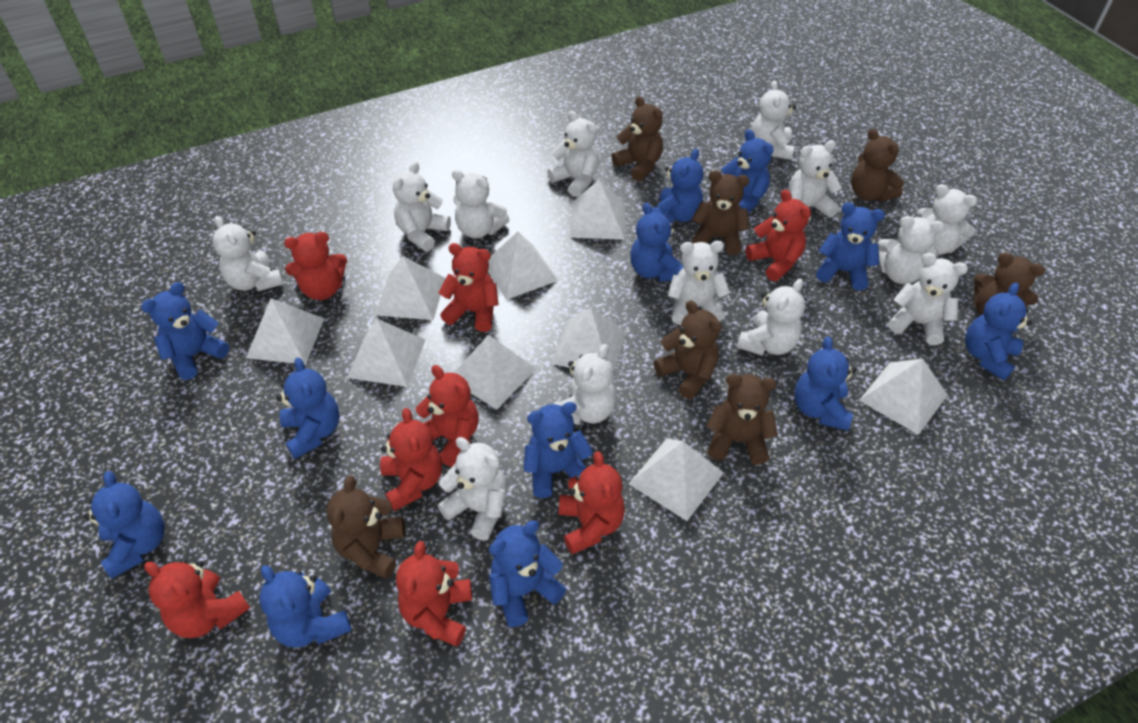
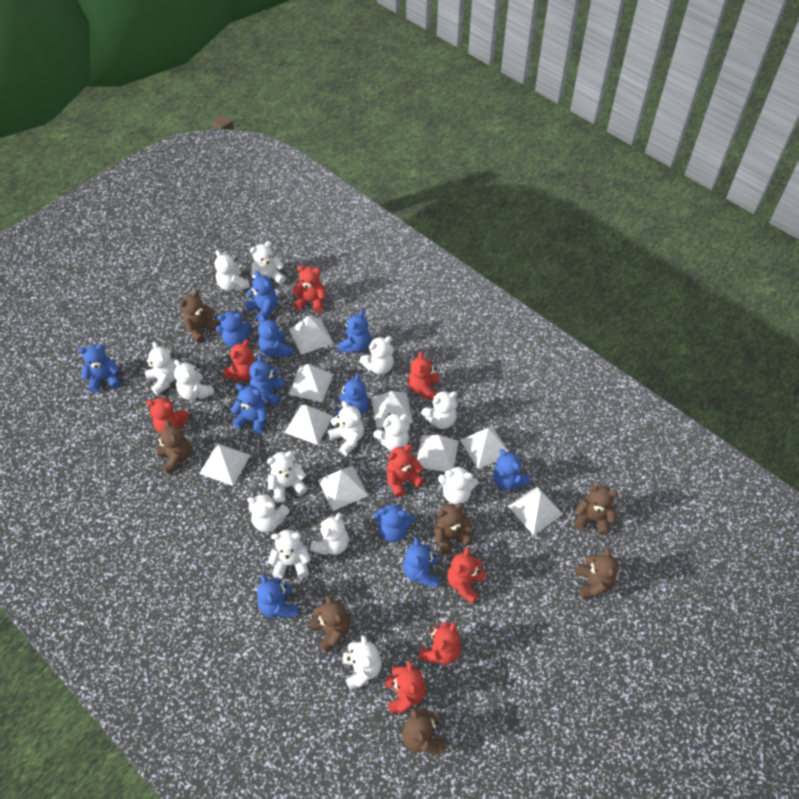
white teddy bear: [213,216,283,292] [393,162,451,251] [438,437,507,541] [452,169,510,239] [547,111,599,197] [554,344,616,425] [668,241,730,325] [737,278,805,356] [751,80,796,160] [789,140,842,222] [877,216,945,284] [889,253,968,345] [917,184,977,255] = 13 -> [145,342,177,395] [174,359,214,400] [215,250,250,292] [247,492,290,532] [250,241,286,284] [267,451,308,502] [268,530,311,579] [310,513,349,555] [328,401,364,456] [342,635,382,691] [359,336,394,375] [373,413,410,451] [421,391,458,429] [438,465,478,505] = 14

